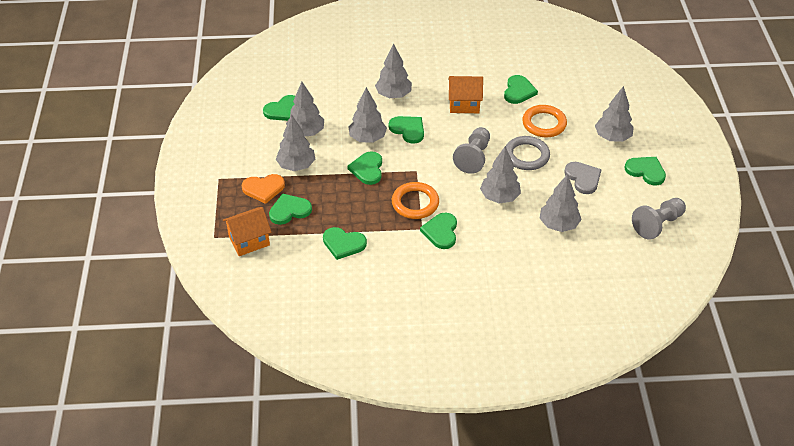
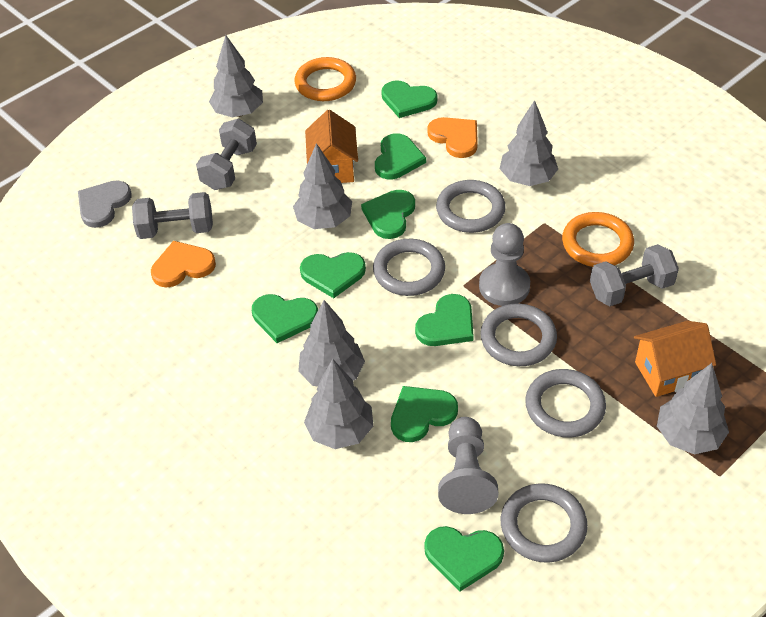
grey dumbbell: none = 0 -> [132,192,213,239] [196,119,257,190] [590,244,679,306] = 3
grey ring: [506,136,550,170] = 1 -> [373,239,445,296] [436,180,506,233] [480,303,557,366] [501,483,588,563] [525,369,606,438] = 5
grey tree: [276,114,315,171] [286,82,324,137] [349,87,387,143] [375,44,412,98] [480,146,521,203] [540,174,582,232] [595,86,634,142] = 7 -> [209,35,263,117] [293,143,352,229] [298,300,365,387] [304,359,373,449] [500,100,558,186] [657,363,729,454] = 6
orange heart: [242,174,285,204] = 1 -> [151,241,216,288] [427,117,478,158] = 2

